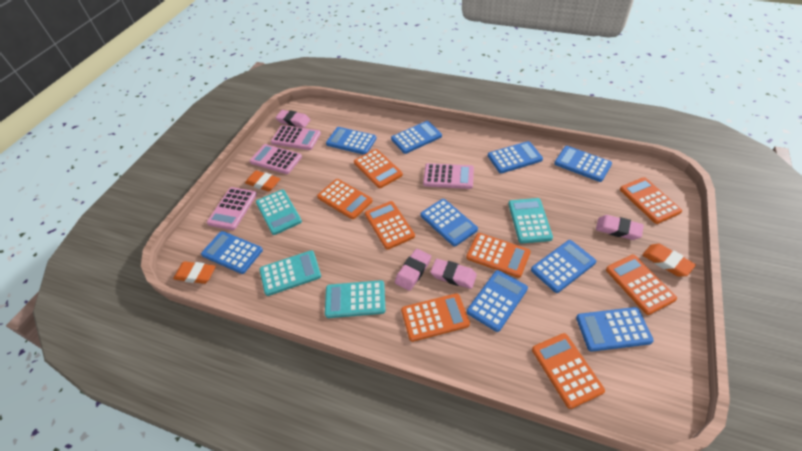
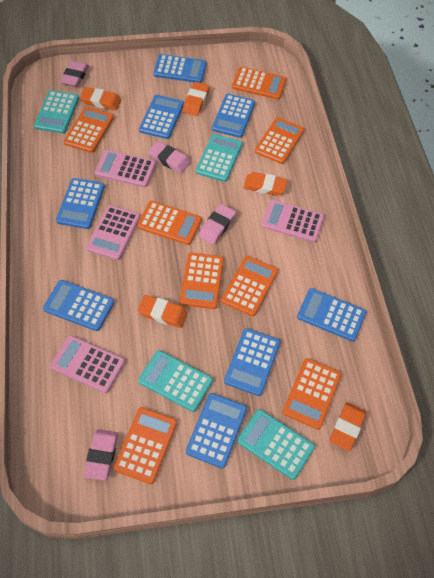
blue calculator: [201,231,263,274] [326,127,377,155] [391,121,442,154] [420,199,478,246] [467,270,528,332] [488,141,543,173] [531,240,596,293] [554,146,612,182] [576,307,654,352] = 9 -> [43,280,114,331] [56,178,105,229] [139,95,184,139] [153,54,207,83] [186,393,247,468] [212,94,255,138] [224,328,280,396] [297,288,366,342] = 8
orange eraser: [173,261,216,284] [245,171,280,192] [642,244,696,277] = 3 -> [80,87,121,110] [138,295,188,328] [183,82,210,116] [243,172,287,196] [330,402,366,451] = 5

